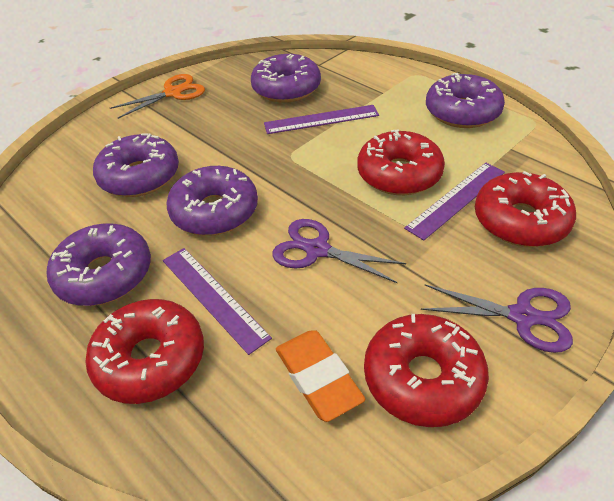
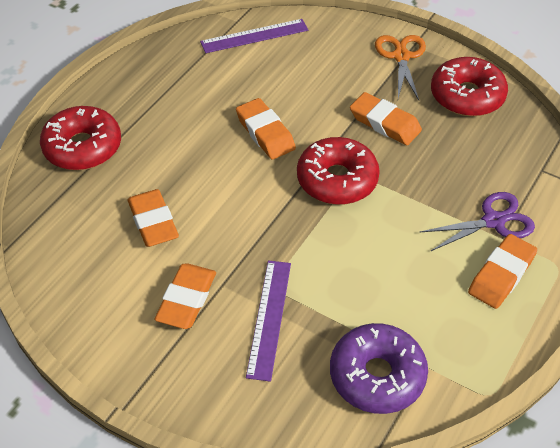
orange eraser: [276,330,365,422] = 1 -> [128,189,179,247] [154,264,216,329] [236,98,296,160] [350,92,422,145] [468,234,537,309] = 5
purple donut: [47,224,151,306] [93,133,179,197] [166,166,258,236] [251,54,321,103] [426,73,505,128] = 5 -> [330,323,428,414] = 1
purple ruler: [163,248,272,355] [264,105,379,134] [404,163,505,240] = 3 -> [200,19,308,53] [246,260,291,382] = 2
purple scissors: [272,219,406,283] [421,284,573,353] = 2 -> [420,192,535,252] = 1
red donut: [85,299,204,404] [357,129,445,195] [364,314,489,427] [475,171,576,247] = 4 -> [40,106,121,170] [297,137,380,205] [431,57,508,116] = 3

